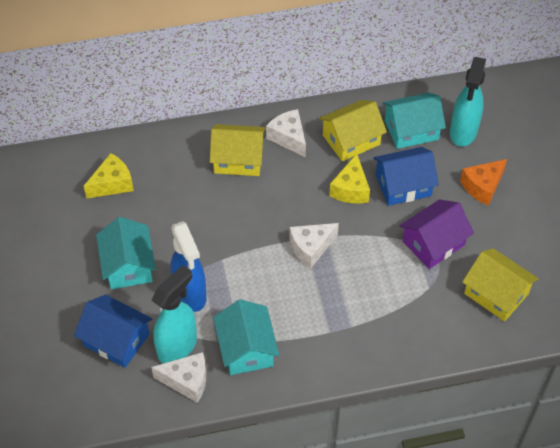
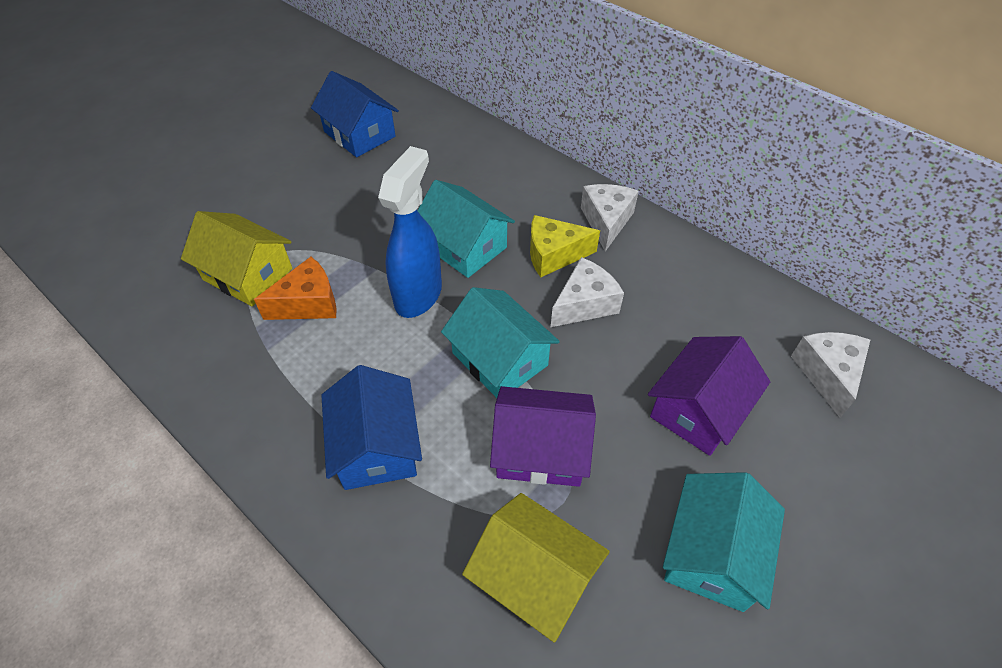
purple house: [399,199,474,269] = 1 -> [490,386,596,487] [648,336,770,456] = 2
turquoise spray bottle: [152,265,197,364] [450,57,486,147] = 2 -> none = 0
yellow cheese: [84,153,134,198] [329,154,370,204] = 2 -> [530,215,600,277] = 1
yellow house: [210,124,266,176] [319,100,387,161] [462,248,539,321] = 3 -> [181,211,293,306] [462,493,610,643] = 2

